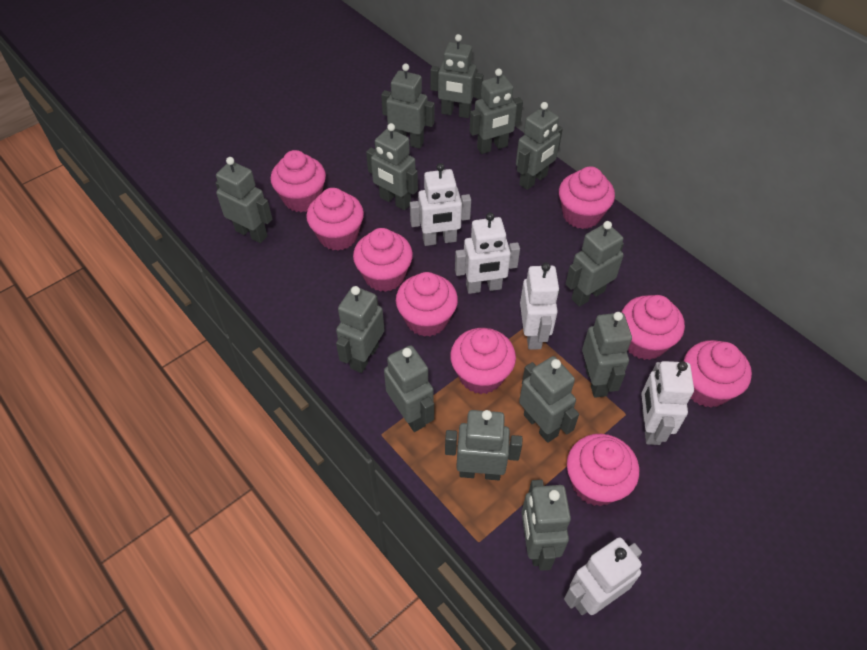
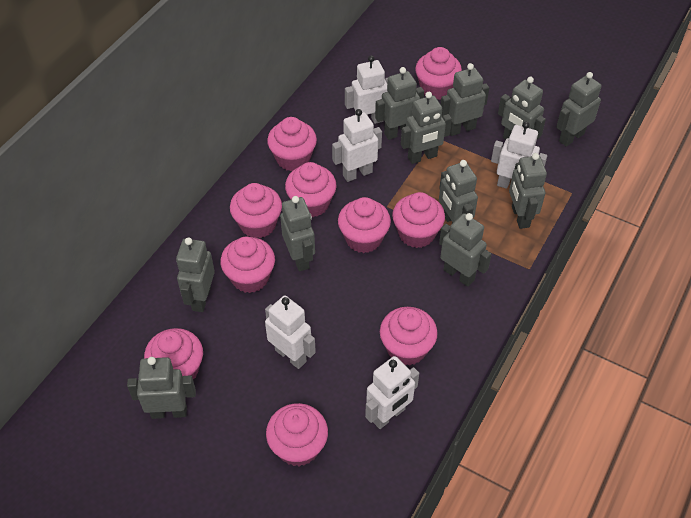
grey robot: [216,157,272,243] [336,286,384,373] [366,123,418,210] [381,64,435,149] [384,345,434,432] [430,34,483,118] [445,410,522,480] [469,68,523,154] [516,102,563,190] [519,356,579,443] [521,480,571,571] [566,221,624,307] [582,312,632,398] = 13 -> [127,357,196,419] [176,237,215,312] [280,196,315,271] [375,67,424,140] [401,92,452,164] [439,160,478,223] [439,213,492,287] [441,63,489,136] [498,77,546,140] [509,153,547,229] [556,72,602,147] = 11
pink cupcake: [270,150,326,212] [306,188,364,251] [353,228,413,292] [396,272,458,337] [450,328,516,394] [559,166,615,229] [567,434,639,506] [621,295,685,360] [684,340,752,408] = 9 -> [144,328,203,379] [220,236,275,293] [230,183,282,238] [266,403,328,466] [267,117,317,171] [285,162,337,217] [338,197,391,253] [380,307,437,366] [392,192,445,248] [415,47,462,100] = 10

